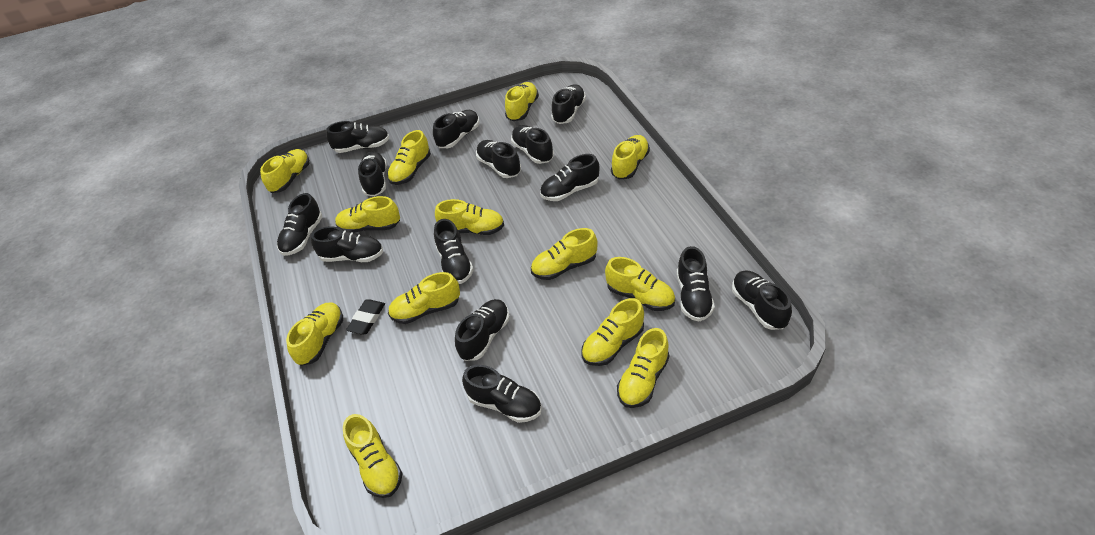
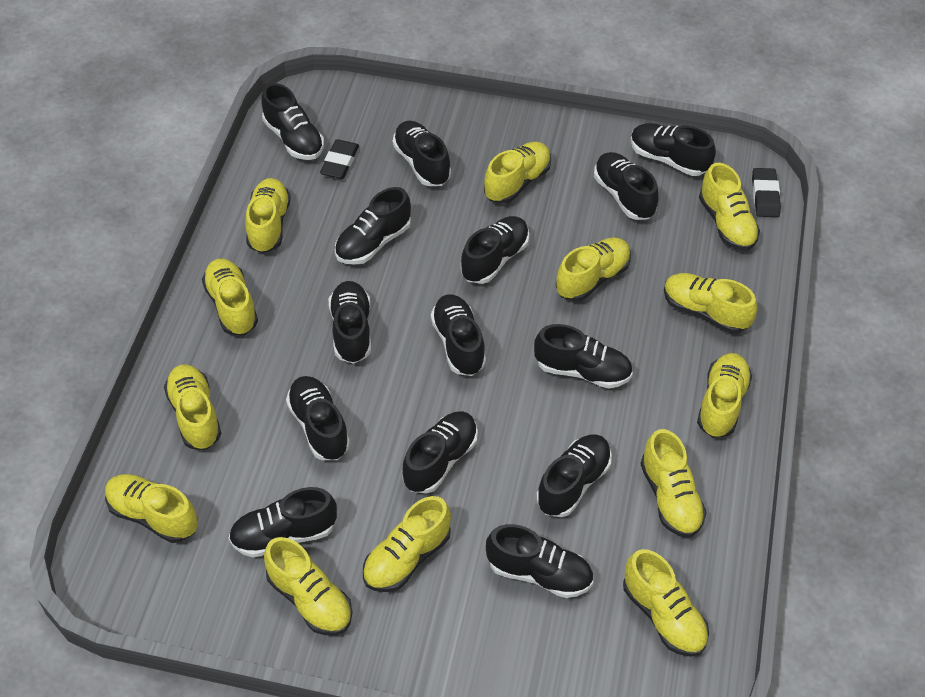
black eraser: [346,299,385,334] = 1 -> [320,139,359,179] [752,168,781,217] = 2

